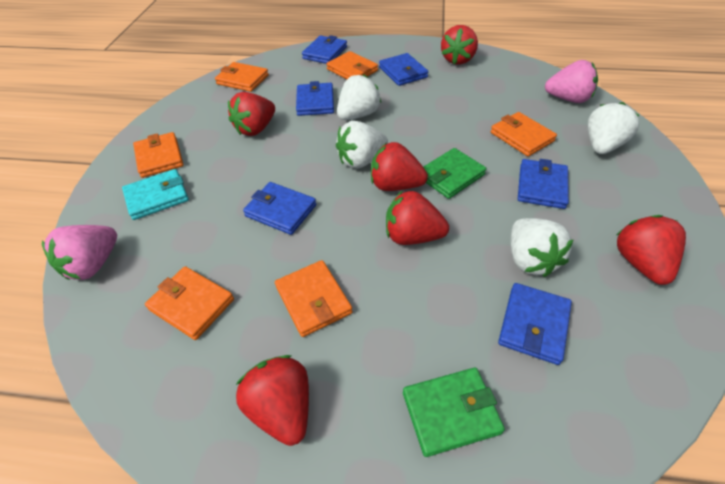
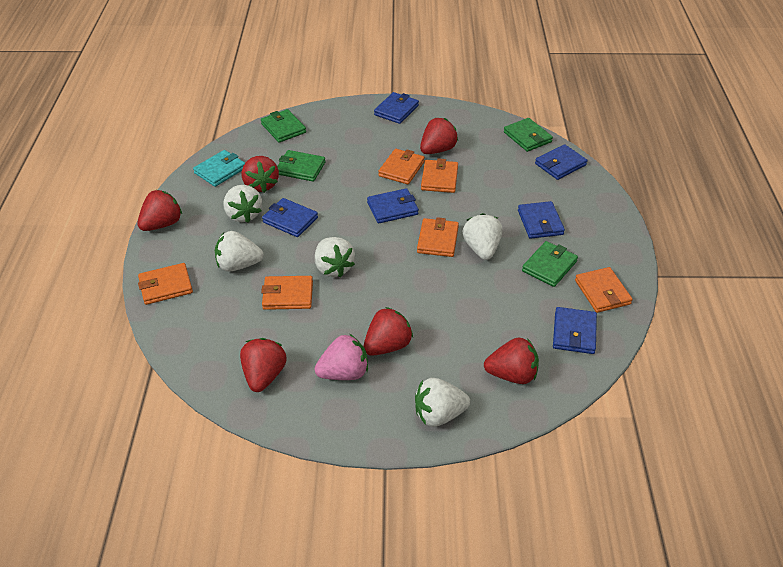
green wallet: [403,367,505,457] [424,148,486,199] = 2 -> [261,109,306,143] [277,150,325,182] [504,118,553,152] [522,241,578,287] = 4
pink strawberry: [42,225,117,280] [545,60,598,103] = 2 -> [315,334,368,380] = 1
white strawberry: [336,121,388,169] [337,74,381,120] [511,218,574,277] [587,102,640,154] = 4 -> [215,231,264,271] [223,185,262,223] [315,237,355,277] [415,378,470,427] [462,213,503,260] = 5

